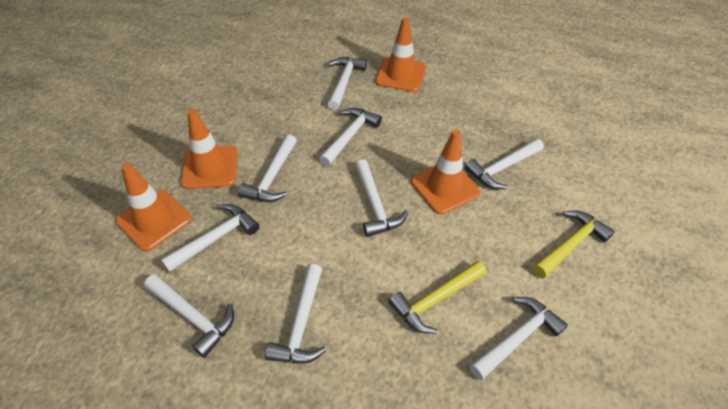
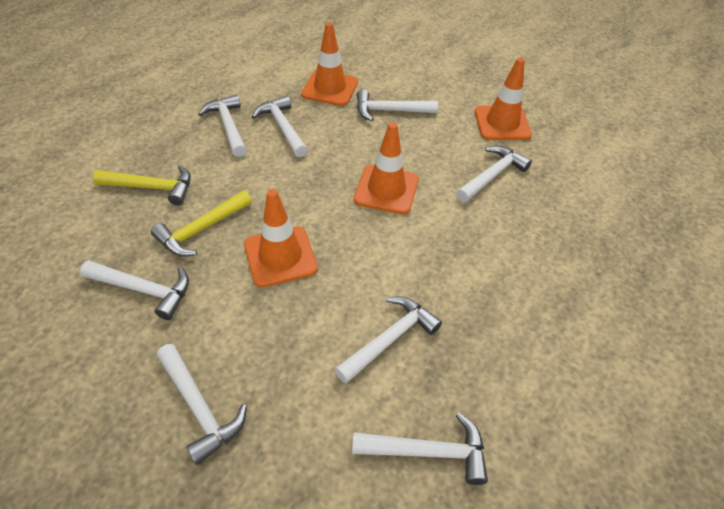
white hammer: [144,274,234,358] [161,204,260,272] [238,134,297,202] [265,264,326,364] [319,108,382,166] [327,57,367,110] [355,159,408,237] [465,139,544,189] [470,297,568,380] = 9 -> [80,260,189,320] [157,344,247,465] [198,94,247,157] [252,96,308,157] [335,296,442,384] [352,412,488,485] [357,89,438,121] [456,146,532,202] = 8

